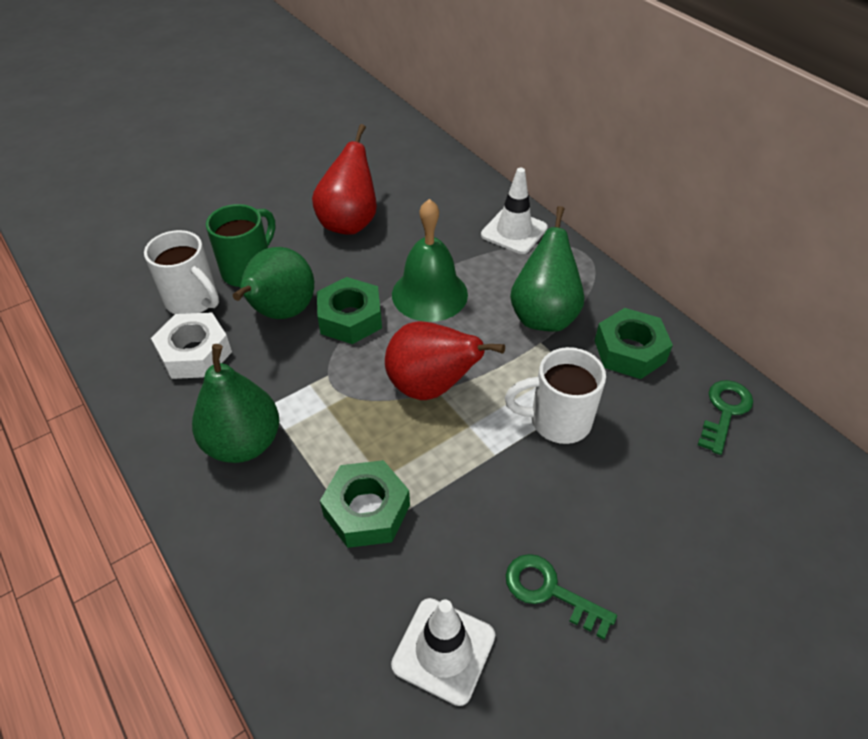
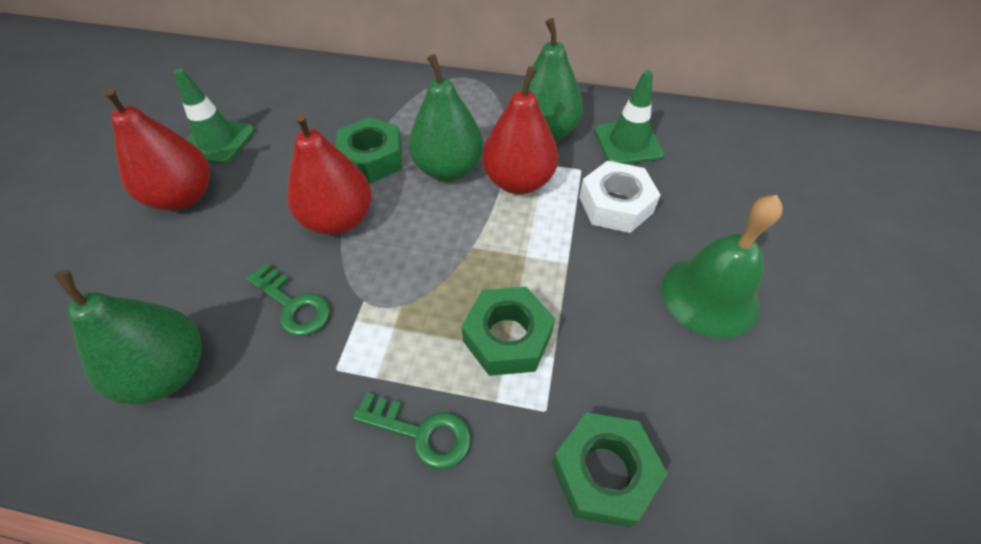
green mug: [206,204,275,287] = 1 -> none = 0
green traffic cone: none = 0 -> [174,68,255,164] [595,70,664,164] = 2
red pear: [312,124,377,235] [385,321,505,400] = 2 -> [103,87,210,210] [287,112,372,235] [482,66,558,194] = 3
white mug: [144,230,219,314] [505,347,606,444] = 2 -> none = 0
white traffic cone: [391,598,495,706] [481,168,548,254] = 2 -> none = 0

